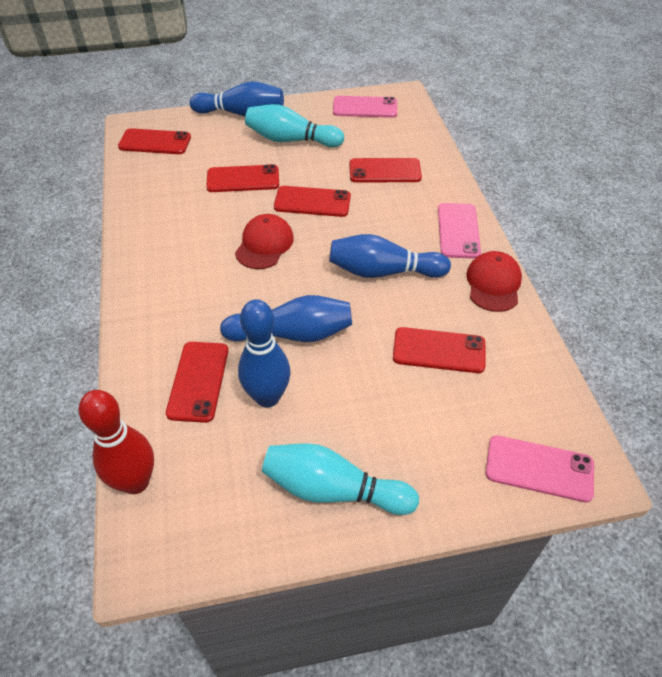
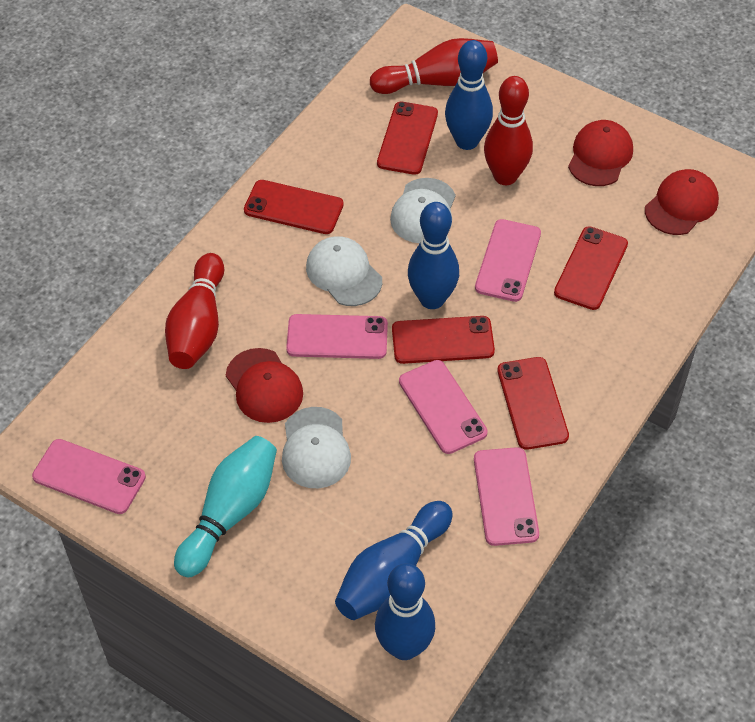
pink phone: [333,96,397,118] [438,203,481,259] [486,435,594,503] = 3 -> [32,439,146,514] [286,314,388,359] [399,360,488,454] [474,447,539,546] [475,219,541,302] = 5
red bowling pin: [79,390,154,494] = 1 -> [165,253,224,369] [370,38,498,94] [484,76,533,185] = 3
red cap: [235,214,294,269] [466,251,522,312] = 2 -> [226,348,303,423] [568,120,633,186] [645,169,719,235] = 3
red phone: [118,128,191,154] [166,342,229,423] [206,164,279,192] [274,186,351,217] [349,158,422,183] [393,327,485,373] = 6 -> [244,180,344,234] [377,102,438,175] [392,316,495,364] [497,357,569,450] [554,226,628,310] = 5
turquoise bowling pin: [245,104,344,147] [262,443,419,515] = 2 -> [174,436,277,578] = 1
white cap: none = 0 -> [282,407,351,488] [306,236,382,306] [390,178,456,243] = 3

